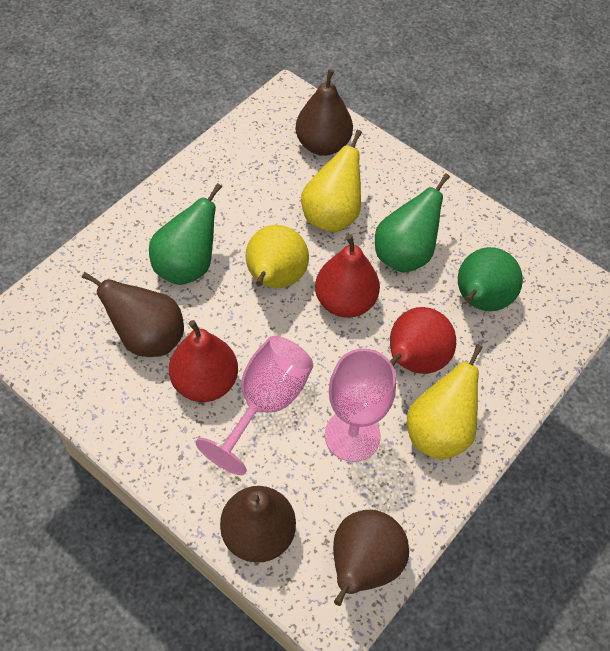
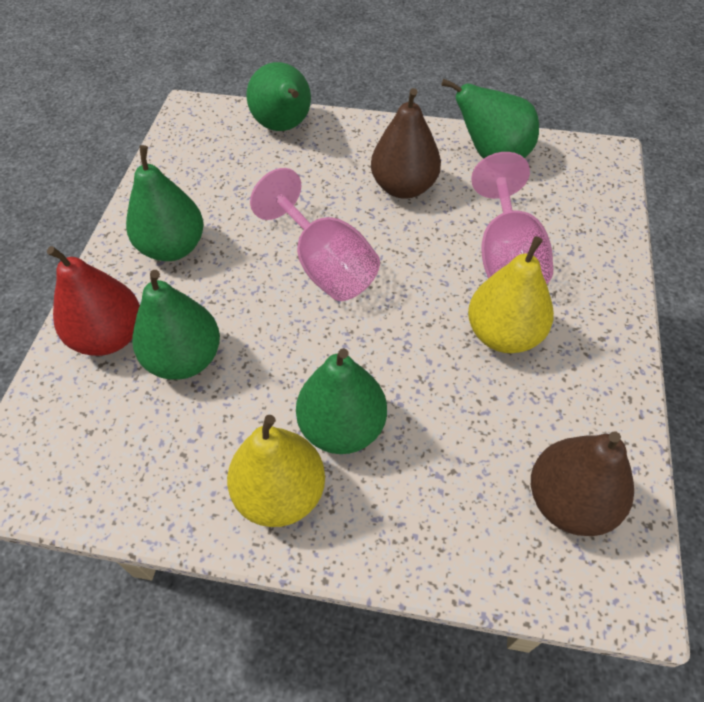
brown pear: [82,272,184,357] [220,486,296,563] [295,69,353,156] [333,510,409,606] = 4 -> [371,88,441,199] [531,432,634,536] = 2
green pear: [149,183,222,285] [375,173,450,273] [458,247,523,311] = 3 -> [126,145,203,261] [132,270,220,380] [246,62,311,131] [296,348,387,454] [441,79,539,159] = 5
red pear: [169,320,238,402] [315,234,380,318] [390,307,456,374] = 3 -> [47,246,140,356] = 1
yellow pear: [245,225,309,288] [301,130,362,232] [407,344,483,460] = 3 -> [227,415,325,527] [468,236,554,353] = 2

